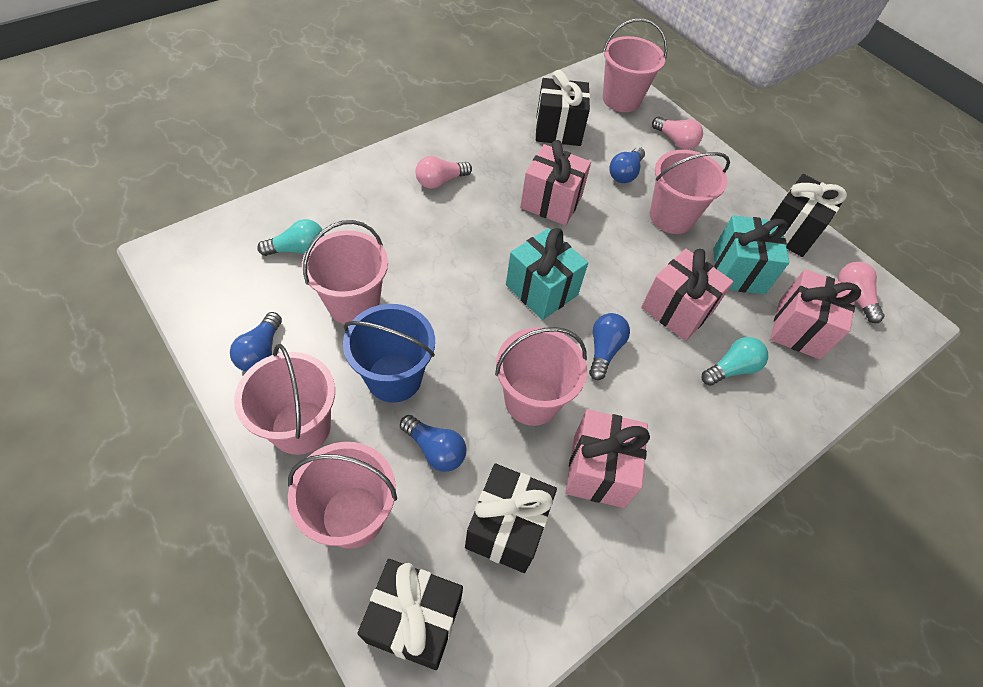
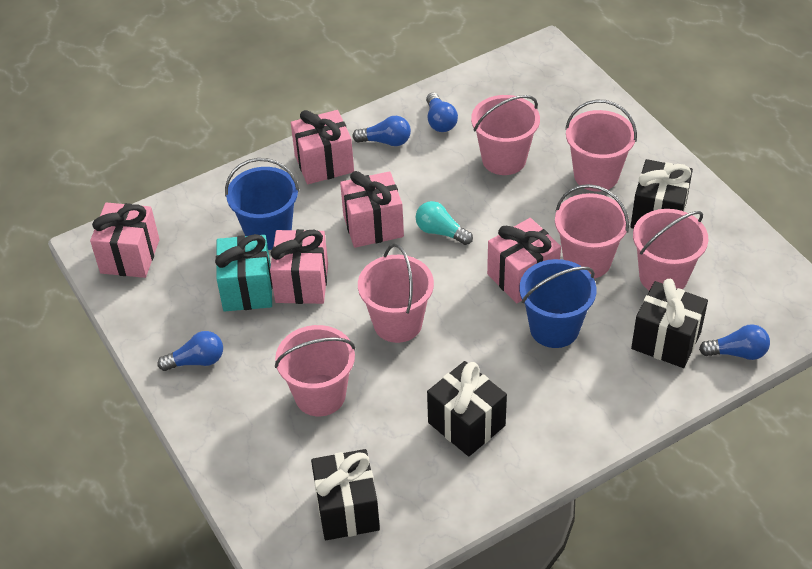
blue bucket: [343,304,435,403] = 1 -> [225,158,299,250] [519,259,597,348] = 2
pink gift: [520,140,591,226] [565,409,650,508] [641,249,733,341] [770,269,861,359] = 4 -> [90,202,159,278] [270,229,328,304] [291,110,354,184] [340,171,404,248] [487,218,561,303] = 5
pink light bulb: [416,156,472,189] [652,117,703,150] [838,262,884,323] = 3 -> none = 0
turquoise gift: [506,228,588,320] [713,215,789,294] = 2 -> [215,234,272,312] = 1
turquoise light bulb: [257,219,324,256] [702,337,768,386] = 2 -> [416,201,473,245] = 1

